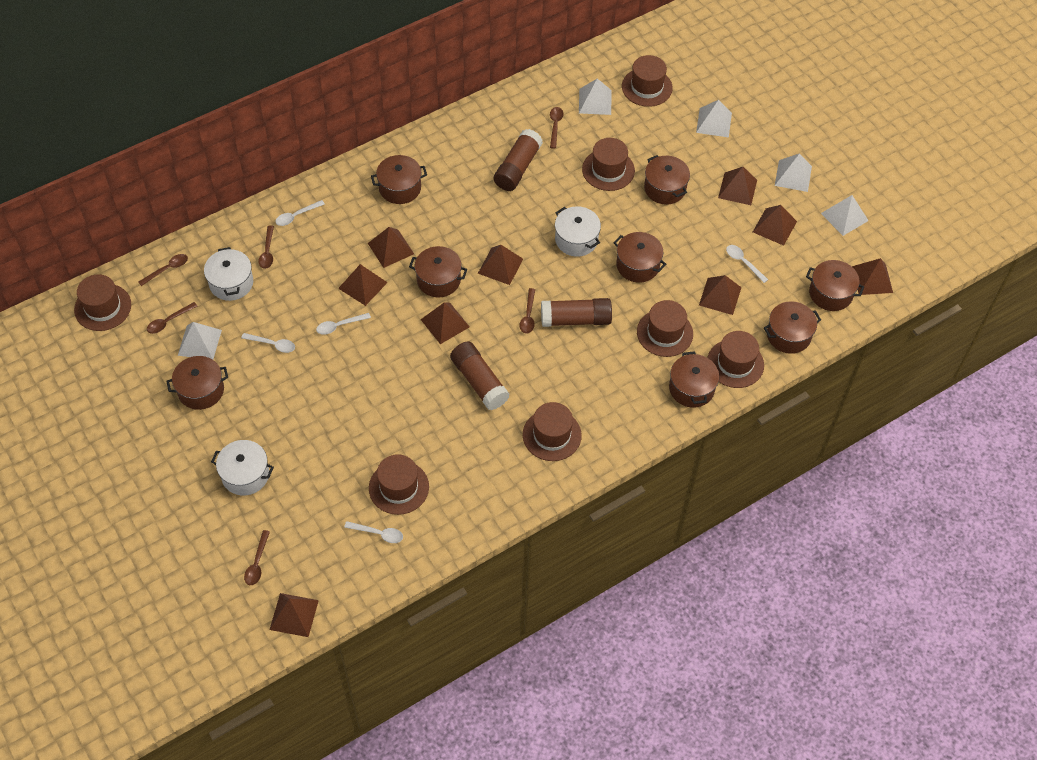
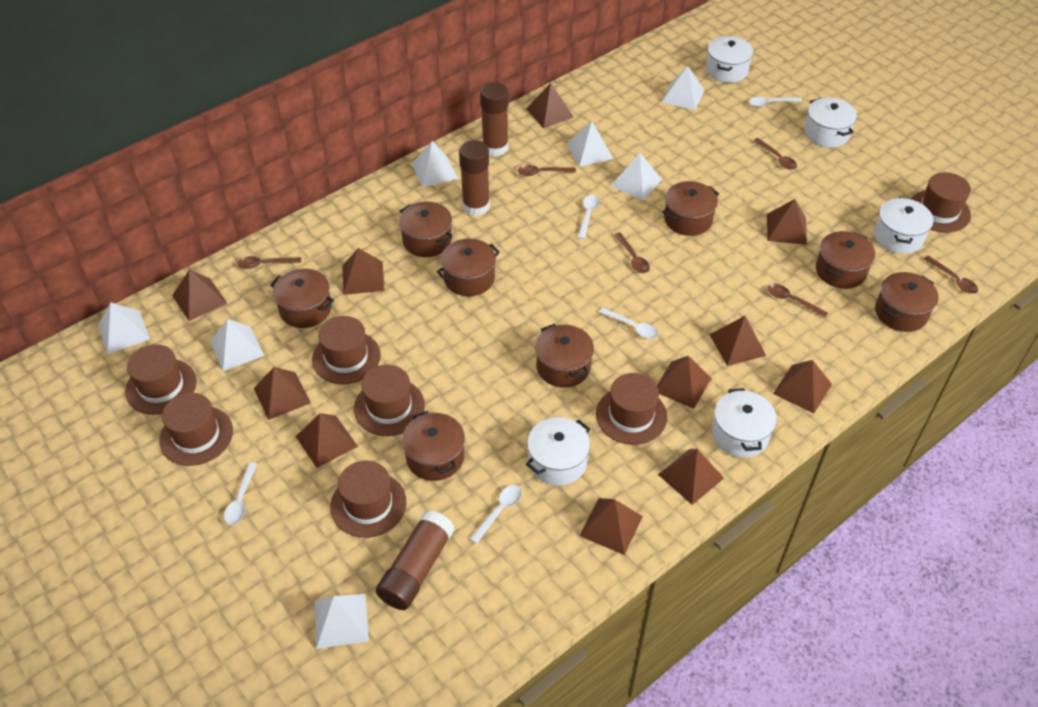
brown pyramid: [269,593,319,637] [338,264,388,306] [368,227,414,268] [421,302,470,344] [478,245,523,285] [699,275,742,315] [718,167,757,205] [753,205,797,246] [852,258,893,295] = 9 -> [172,270,227,321] [254,367,311,420] [296,413,358,468] [342,248,385,295] [526,83,574,129] [579,498,643,555] [657,356,711,409] [658,449,724,505] [709,316,766,366] [767,199,807,245] [773,360,832,414] = 11
white pot: [204,247,253,301] [211,440,274,495] [555,206,601,257] = 3 -> [526,417,590,486] [706,36,753,83] [712,388,777,457] [804,98,857,148] [874,197,934,254] = 5
white pyramid: [178,322,222,360] [579,79,612,115] [696,100,732,137] [775,153,812,192] [821,195,869,236] = 5 -> [98,303,150,354] [210,319,264,371] [314,594,369,649] [412,141,458,187] [567,121,613,167] [611,153,662,201] [662,66,705,110] = 7

